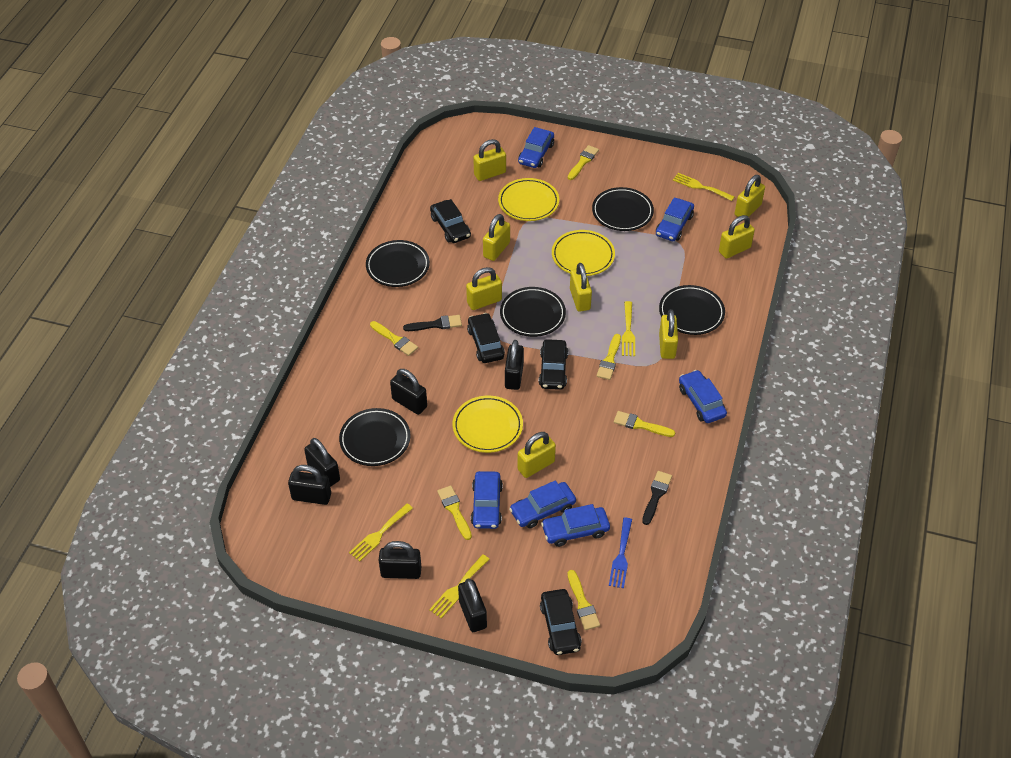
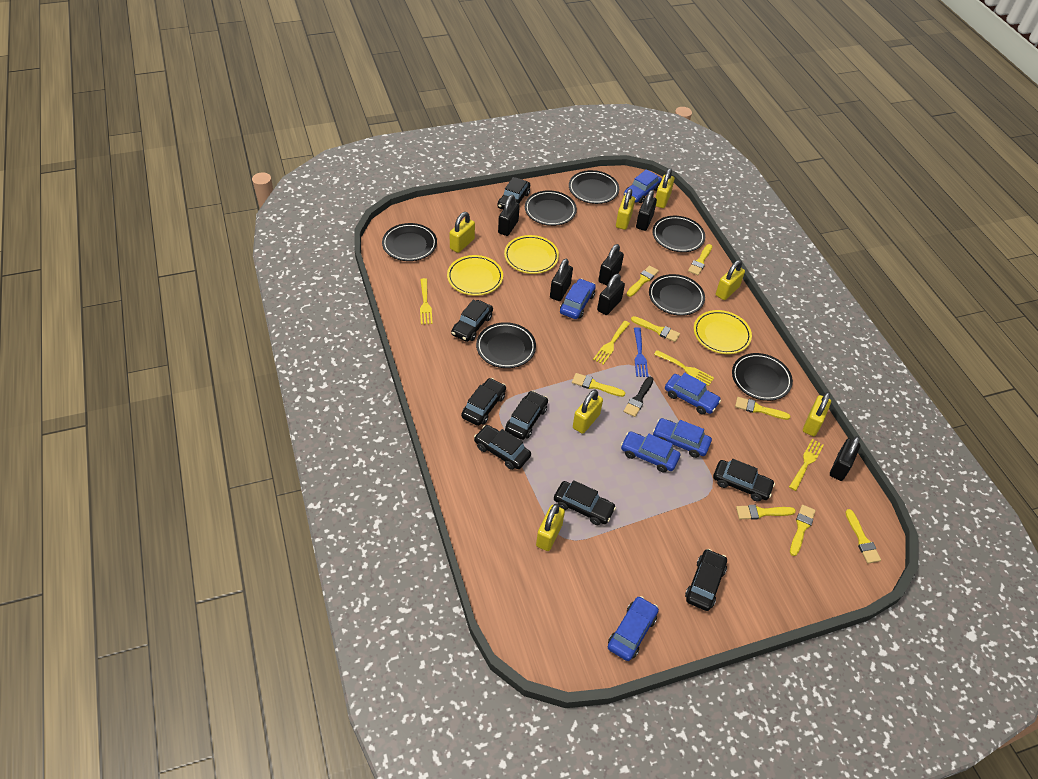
black brush: [403,315,462,331] [642,471,672,525] = 2 -> [623,377,653,417] = 1
black car: [430,199,471,243] [467,313,505,363] [539,339,568,390] [540,589,582,655] = 4 -> [451,299,493,342] [461,378,506,426] [474,425,531,470] [497,177,530,210] [505,391,548,440] [554,480,616,525] [685,549,727,611] [713,459,775,502] = 8
black plate: [339,408,411,466] [366,240,430,287] [500,287,566,337] [592,187,654,231] [659,285,725,335] = 5 -> [382,223,437,261] [476,322,536,368] [525,190,577,226] [569,170,619,204] [649,274,705,316] [652,216,705,252] [732,353,793,401] = 7
yellow brush: [370,321,418,356] [437,485,472,540] [567,570,600,630] [568,145,599,180] [597,334,621,380] [614,411,675,437] = 6 -> [572,373,625,397] [627,265,659,297] [631,316,680,342] [688,244,712,275] [735,397,790,420] [736,505,796,520] [790,505,816,556] [845,509,881,563] = 8
yellow padlock: [466,267,502,310] [473,139,506,181] [483,214,510,261] [517,432,556,478] [570,263,592,312] [659,309,678,359] [719,215,755,259] [735,175,765,217] = 8 -> [450,212,475,253] [536,504,565,551] [573,390,603,434] [616,189,635,230] [656,168,674,208] [716,260,745,300] [803,392,831,436] = 7

